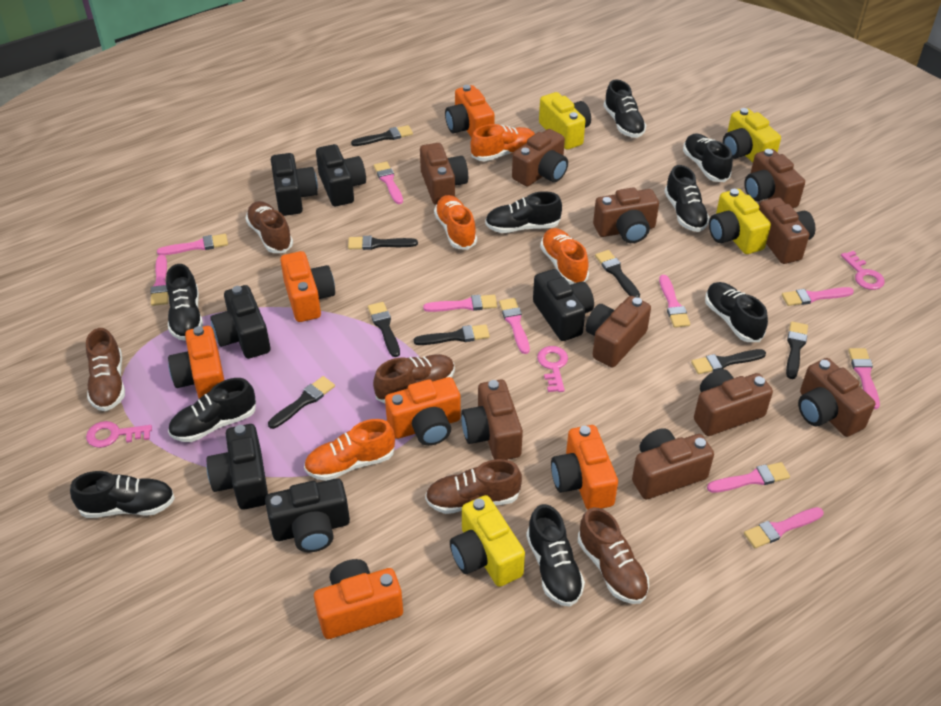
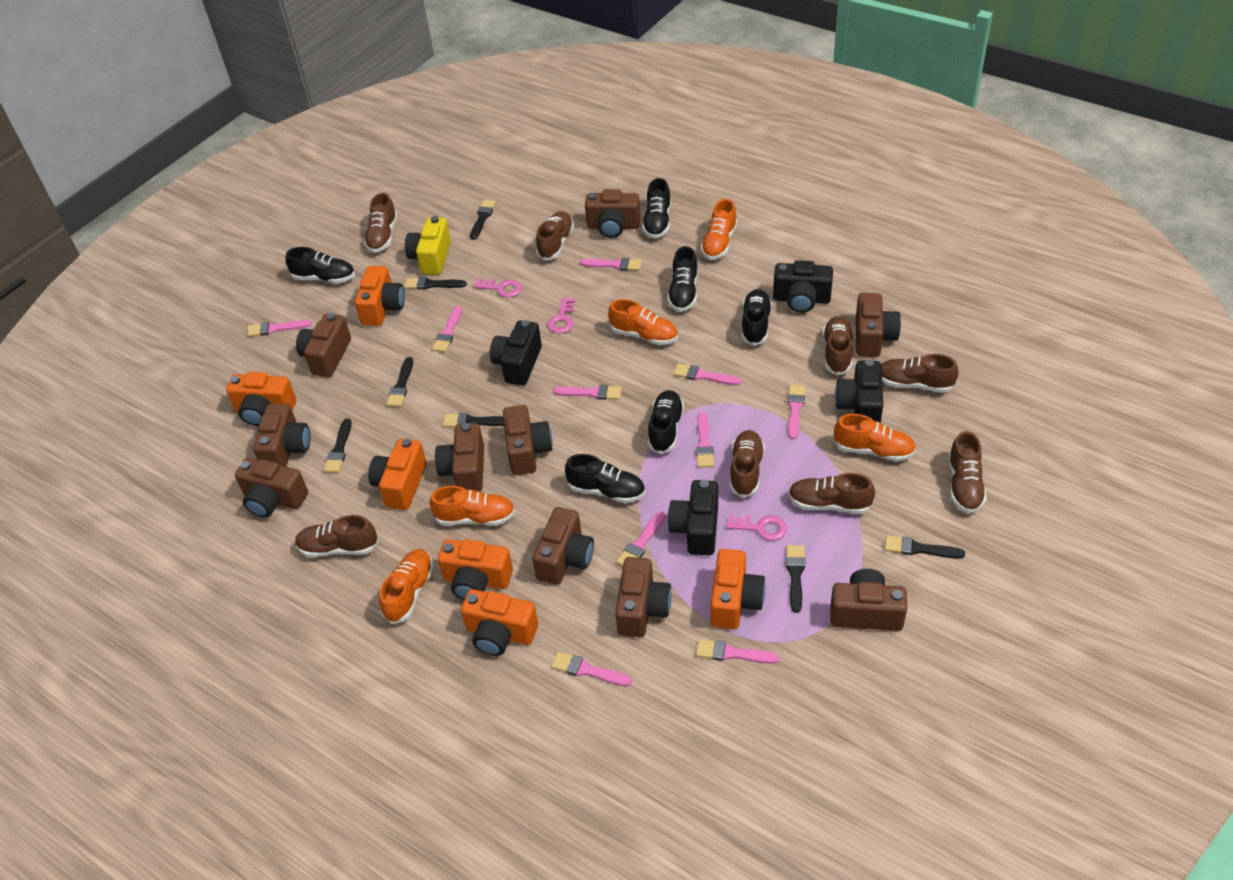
black brush: [268,376,335,429] [348,236,418,250] [351,125,413,146] [368,302,400,357] [414,324,490,345] [595,250,640,298] [691,349,766,374] [786,321,808,379] = 8 -> [324,418,352,473] [386,357,413,407] [404,277,467,290] [443,413,504,427] [470,200,496,240] [786,545,805,613] [885,535,965,559] = 7
black camera: [206,424,268,510] [210,285,270,359] [265,478,350,552] [271,153,318,216] [316,144,366,206] [533,269,594,341] = 6 -> [490,320,542,385] [668,480,718,555] [773,260,833,313] [835,360,883,423] = 4
black shoe: [70,471,175,518] [166,264,203,341] [168,378,256,442] [485,191,562,233] [526,504,585,607] [604,80,646,138] [664,165,710,232] [683,133,733,182] [705,282,768,342] = 9 -> [286,247,355,283] [565,454,645,503] [642,178,671,238] [648,390,684,454] [667,246,698,312] [742,289,772,346] = 6
brown shoe: [86,328,125,411] [246,201,293,253] [373,354,455,403] [425,459,522,514] [578,507,649,604] = 5 -> [295,515,378,557] [364,193,397,253] [536,211,574,260] [730,430,765,498] [788,473,875,514] [822,316,853,375] [881,354,959,393] [948,431,987,513] = 8
orange shoe: [304,419,395,481] [434,195,477,250] [470,124,535,161] [540,228,589,285] = 4 -> [379,549,434,624] [430,486,515,526] [608,299,678,345] [701,199,737,260] [833,414,916,461] = 5
yellow camera: [450,495,525,587] [539,92,591,150] [709,189,771,254] [723,108,781,162] = 4 -> [405,216,451,275] = 1

